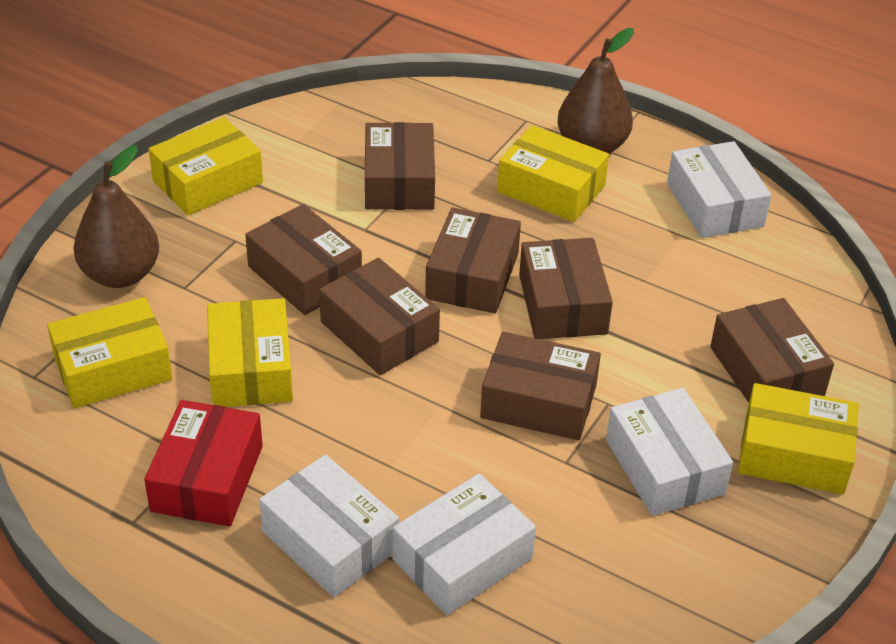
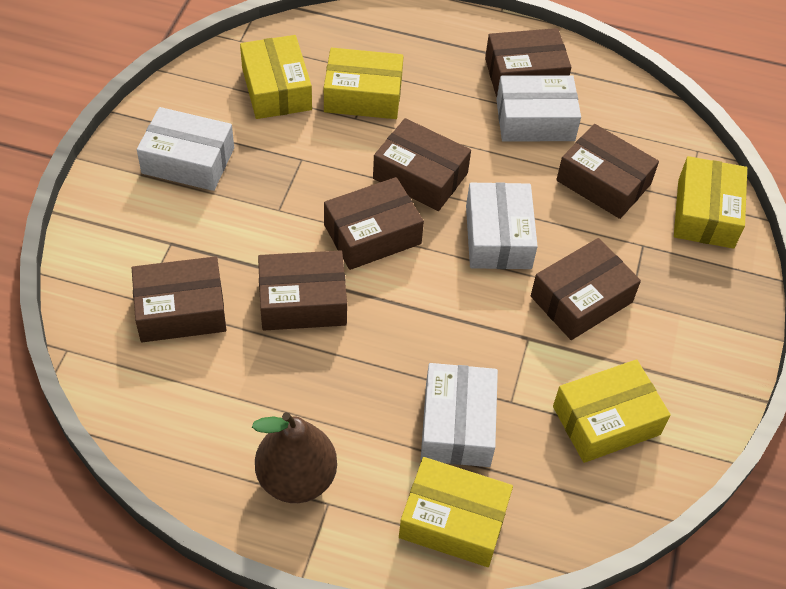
brown pear: [73,145,159,288] [557,28,634,154] = 2 -> [252,412,337,503] = 1
red box: [144,400,263,527] = 1 -> none = 0

